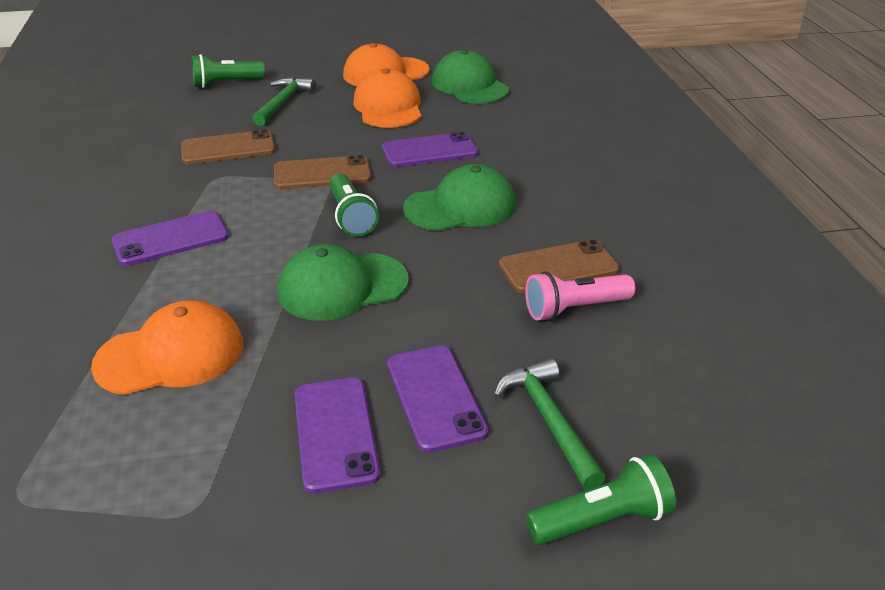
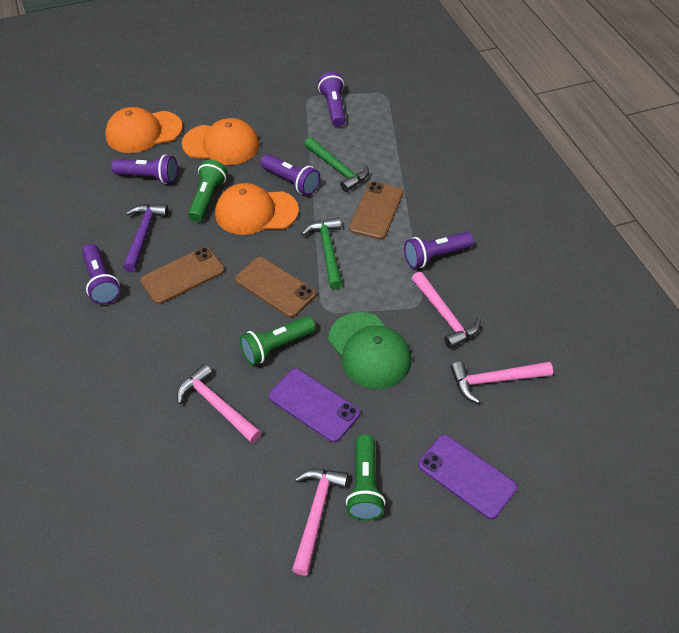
green cap: [278,244,409,321] [403,164,516,231] [432,49,509,104] = 3 -> [328,312,411,389] = 1
pink flashlight: [525,271,635,321] = 1 -> none = 0
pink hammer: none = 0 -> [177,364,262,443] [292,469,348,576] [411,271,481,349] [450,361,553,403] = 4
purple flashlight: none = 0 -> [82,244,120,304] [111,155,178,184] [261,154,320,195] [318,72,346,127] [404,232,474,269] = 5
purple hammer: none = 0 -> [123,204,169,272] = 1
purple phone: [111,211,229,266] [294,378,381,493] [382,132,478,167] [387,345,489,453] = 4 -> [269,369,360,442] [418,435,517,519] = 2

